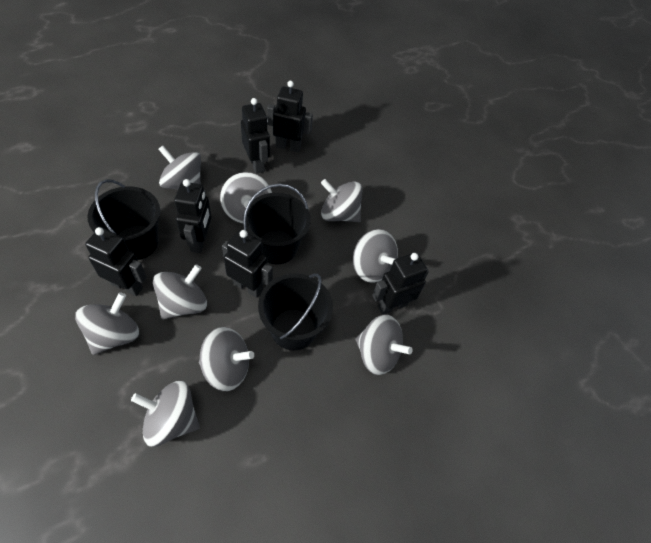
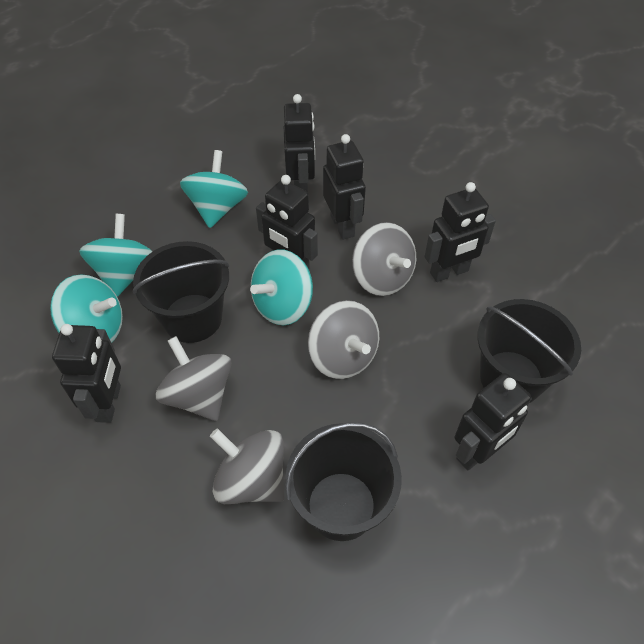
grey spinning top: [75,292,139,355] [131,381,200,447] [153,264,207,319] [158,146,201,189] [199,327,254,391] [220,172,272,224] [321,179,362,222] [353,229,398,283] [355,314,413,375] = 9 -> [156,336,232,421] [210,429,284,504] [308,300,379,379] [352,222,416,296] = 4
turquoise spinning top: none = 0 -> [50,274,123,343] [79,214,153,297] [180,150,248,228] [250,249,313,325] = 4

